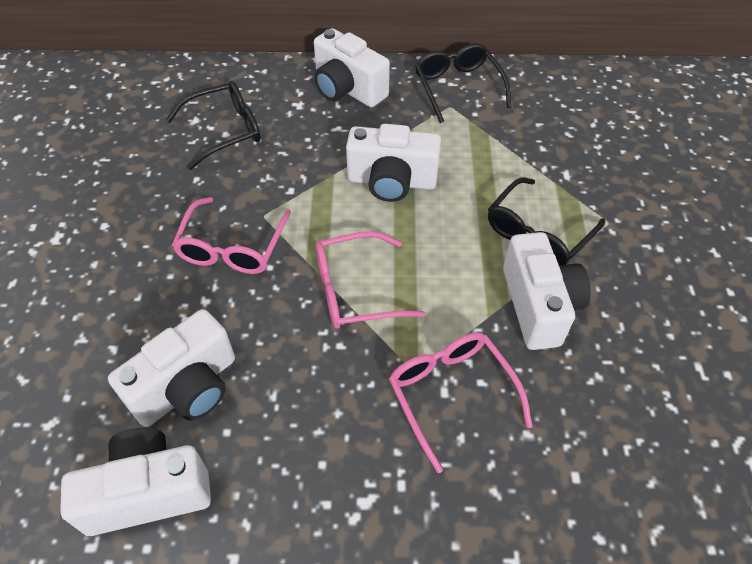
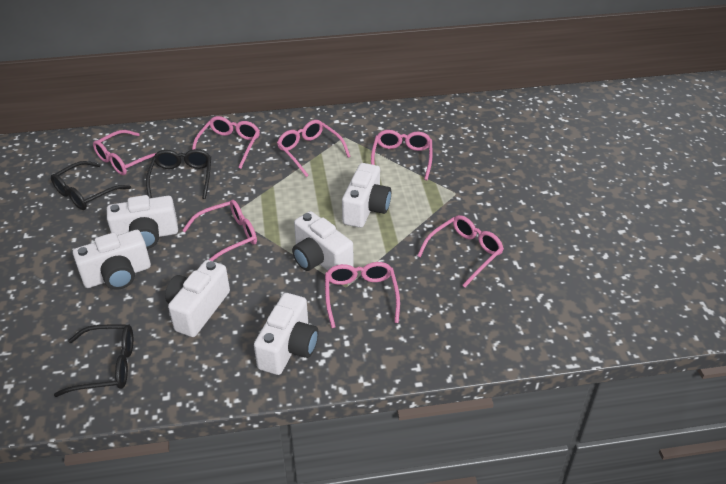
pink glasses: [172,197,291,274] [316,231,425,329] [389,332,533,473] = 3 -> [93,130,156,175] [182,200,257,261] [192,116,260,169] [277,120,351,177] [325,262,400,328] [371,130,433,180] [417,215,504,287] = 7
white camera: [60,428,211,536] [108,309,235,427] [314,28,390,108] [346,124,441,202] [503,232,591,350] = 5 -> [73,230,151,290] [107,195,178,249] [165,260,230,337] [254,293,318,375] [292,211,354,271] [342,163,391,228] = 6

